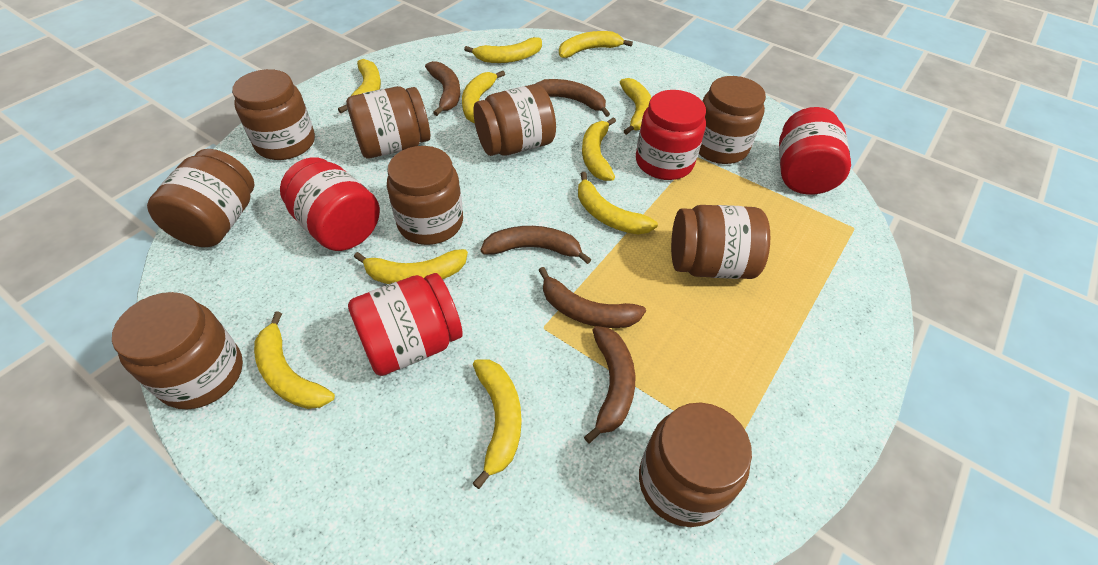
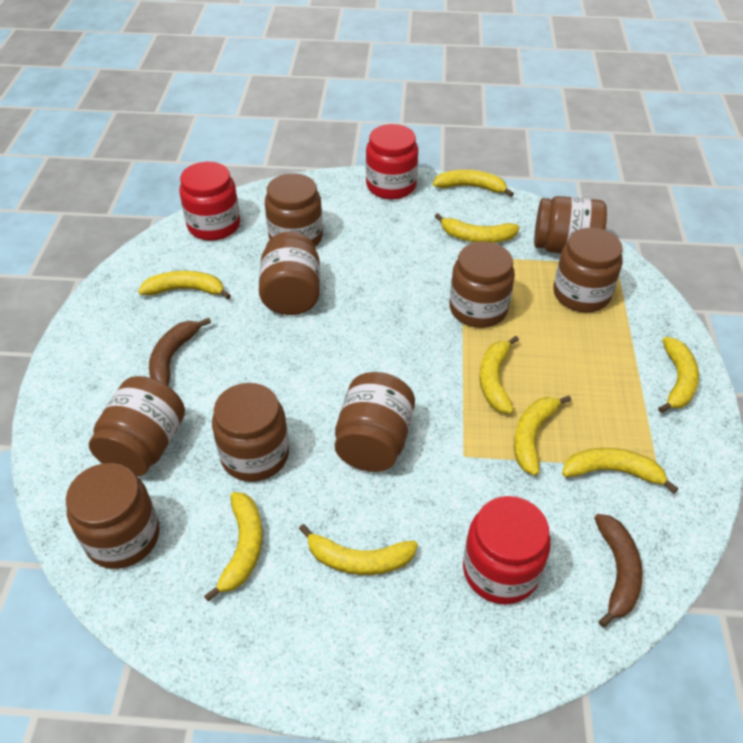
brown banana: [425,61,460,116] [481,226,592,264] [535,79,610,117] [538,267,646,328] [584,326,635,443] = 5 -> [149,318,211,386] [594,514,643,627] = 2
red jar: [280,157,380,251] [348,273,463,376] [636,90,706,180] [779,107,851,195] = 4 -> [179,162,240,241] [366,124,418,199] [463,496,551,604] = 3
yellow banana: [254,312,335,409] [338,59,381,113] [354,249,468,284] [462,71,505,123] [464,37,542,63] [472,359,522,489] [559,31,633,58] [578,172,658,235] [582,117,616,181] [620,78,651,135] = 10 -> [138,271,231,299] [204,492,263,601] [299,524,418,575] [433,170,514,197] [435,213,520,243] [479,336,519,414] [514,396,571,476] [562,448,678,493] [658,337,699,413] = 9

